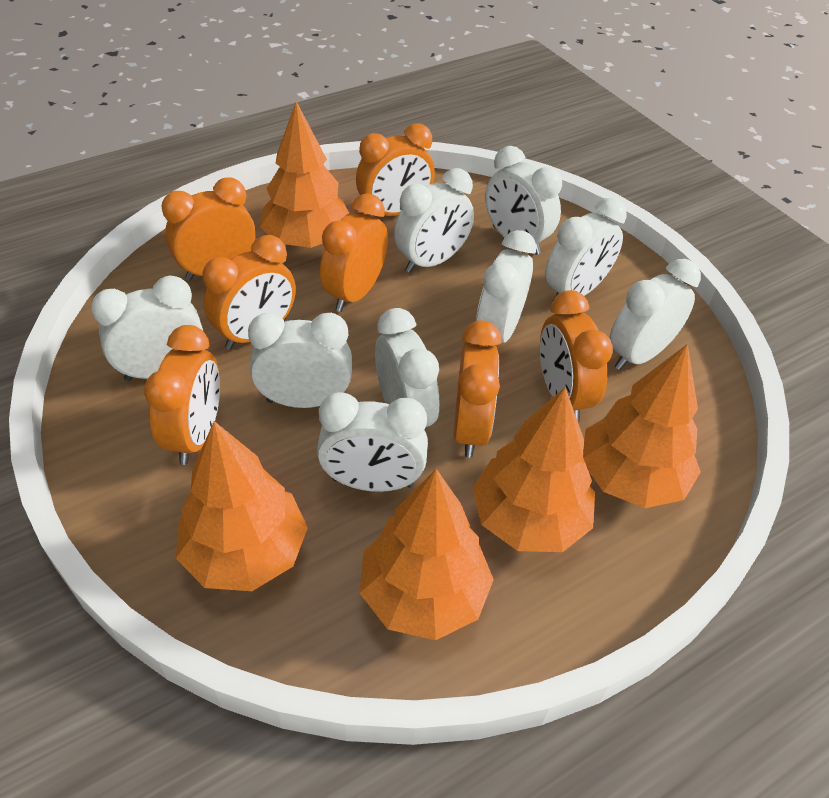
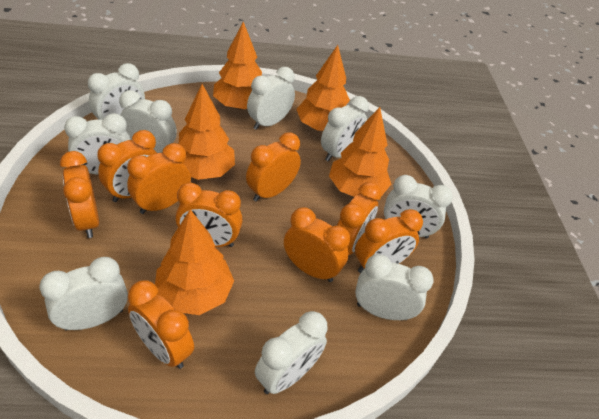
orange clock: [144,325,220,465] [161,178,255,281] [203,235,296,350] [320,193,388,312] [356,123,435,217] [454,320,502,458] [540,290,613,422] = 7 -> [60,151,99,238] [97,130,157,202] [127,143,191,214] [128,280,194,369] [176,182,243,247] [246,133,301,202] [284,207,350,282] [337,182,382,255] [355,209,423,273] = 9

